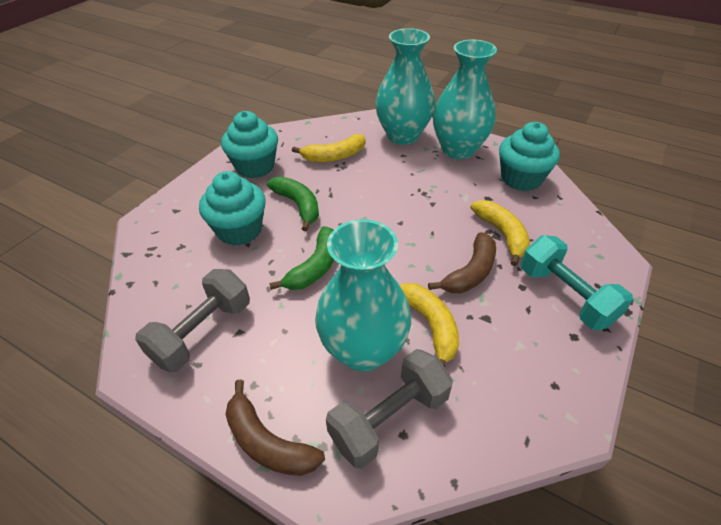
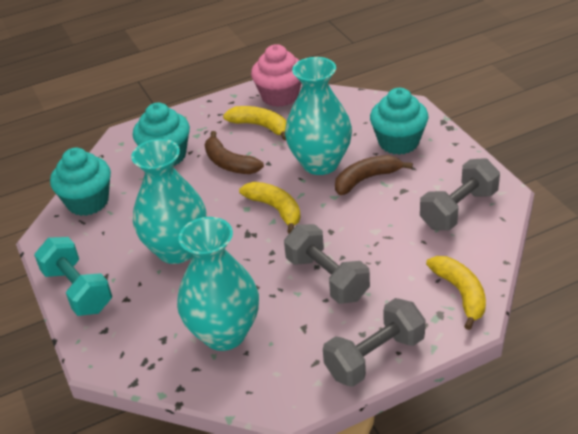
green banana: [267,177,319,231] [269,226,334,290] = 2 -> none = 0
grey dumbbell: [135,269,250,373] [326,349,453,469] = 2 -> [284,224,370,304] [323,298,425,387] [420,158,500,230] = 3
pink cupcake: none = 0 -> [251,44,301,107] = 1

